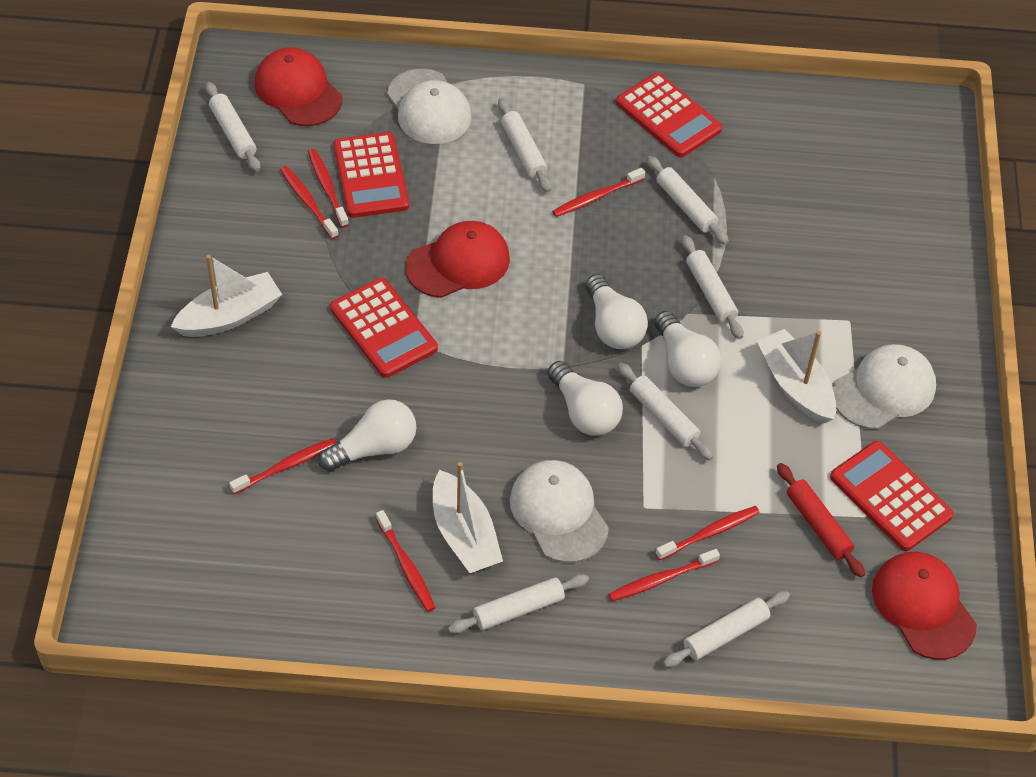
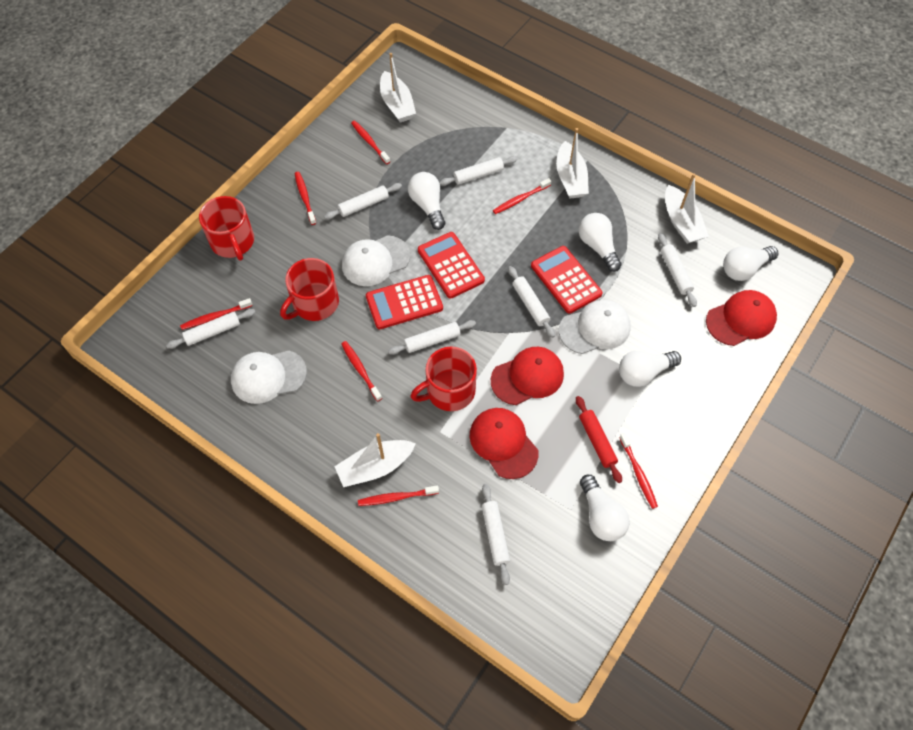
red calculator: [330,278,438,378] [333,132,409,218] [616,73,722,157] [830,441,954,551] = 4 -> [366,275,443,329] [418,232,485,299] [531,246,602,314] = 3
red mug: none = 0 -> [199,196,254,261] [280,258,339,321] [410,347,477,411] = 3
white boat: [171,255,282,337] [433,462,503,573] [757,329,836,424] = 3 -> [334,433,416,487] [380,53,416,122] [556,128,589,199] [665,174,709,244] = 4
white light bulb: [318,399,416,472] [547,361,623,436] [585,274,648,349] [654,311,721,387] = 4 -> [408,172,445,230] [578,213,622,272] [580,475,630,541] [619,350,681,387] [723,246,778,281] = 5

